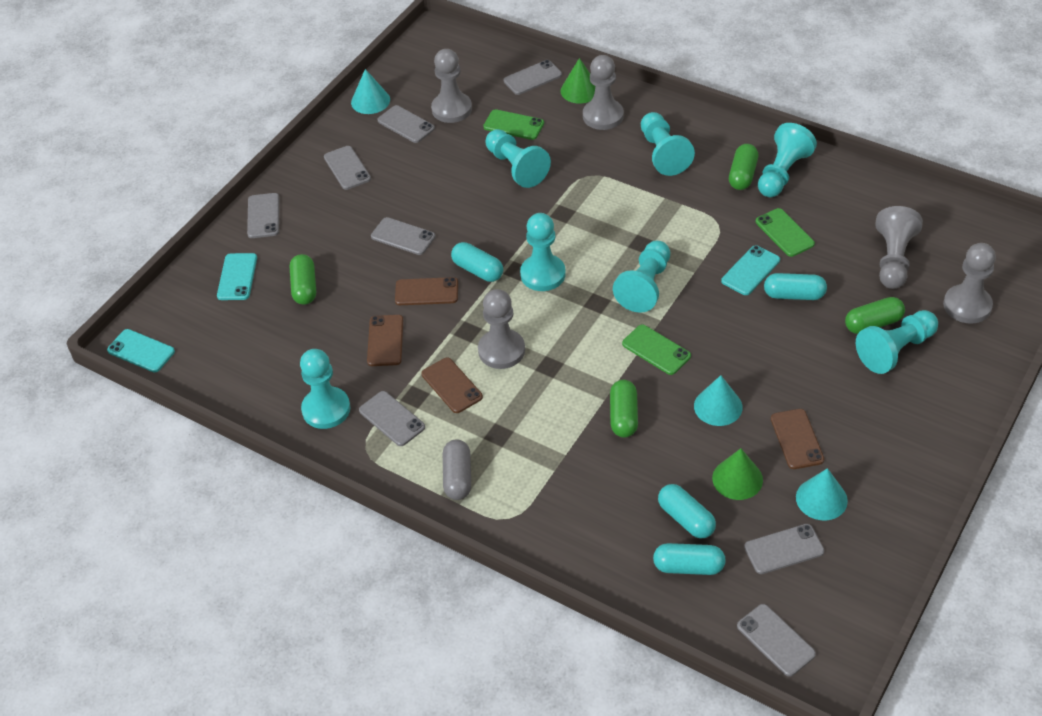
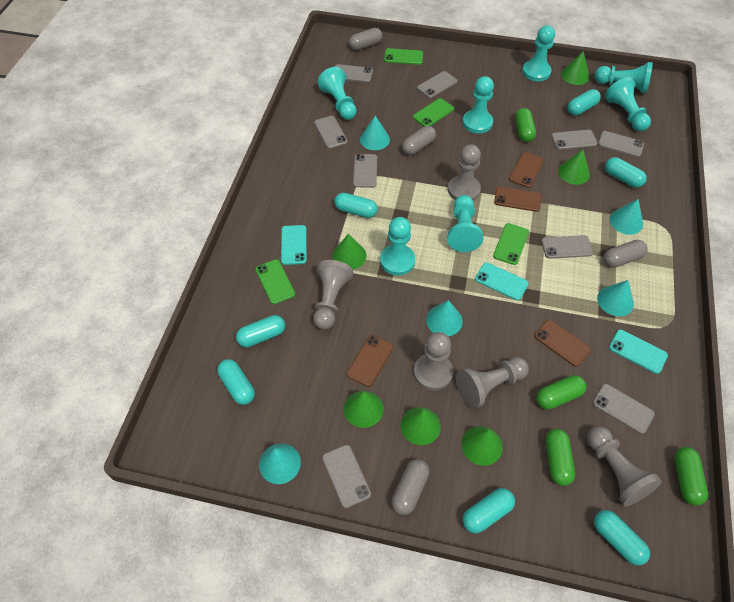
green cone: [560,58,595,104] [712,448,763,500] = 2 -> [332,234,366,269] [344,391,383,428] [401,407,441,445] [461,426,503,466] [558,149,590,185] [561,51,589,85] = 6
green phone: [483,109,544,140] [622,325,691,375] [756,208,815,257] = 3 -> [255,259,295,304] [384,48,423,65] [413,98,454,127] [493,223,529,265] = 4
grey capsule: [443,439,471,500] = 1 -> [349,28,383,51] [391,459,430,515] [402,126,436,155] [603,240,648,268] = 4
grey phone: [247,193,279,238] [324,146,371,190] [359,391,425,446] [371,217,435,255] [377,105,435,143] [504,60,562,95] [737,604,816,677] [744,524,824,574] = 8 -> [314,116,348,149] [322,445,371,508] [335,64,373,82] [353,154,377,188] [417,71,458,98] [541,235,593,259] [551,130,597,150] [593,384,655,434] [598,131,644,157] = 9
turquoise capsule: [451,242,503,282] [653,543,726,575] [658,484,716,539] [764,273,827,300] = 4 -> [217,359,255,405] [236,315,285,347] [334,193,378,218] [463,488,515,534] [567,89,601,116] [594,510,650,566] [605,157,647,188] = 7
turquoise cone: [351,69,390,114] [694,375,743,426] [796,468,848,520] = 3 -> [259,444,301,484] [360,115,390,150] [426,300,463,336] [597,280,634,316] [609,199,643,235] = 5

